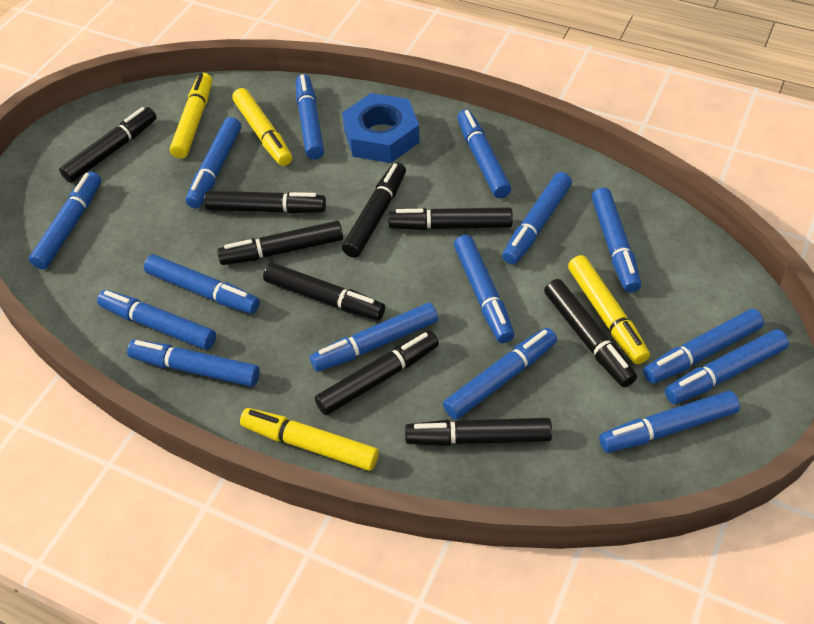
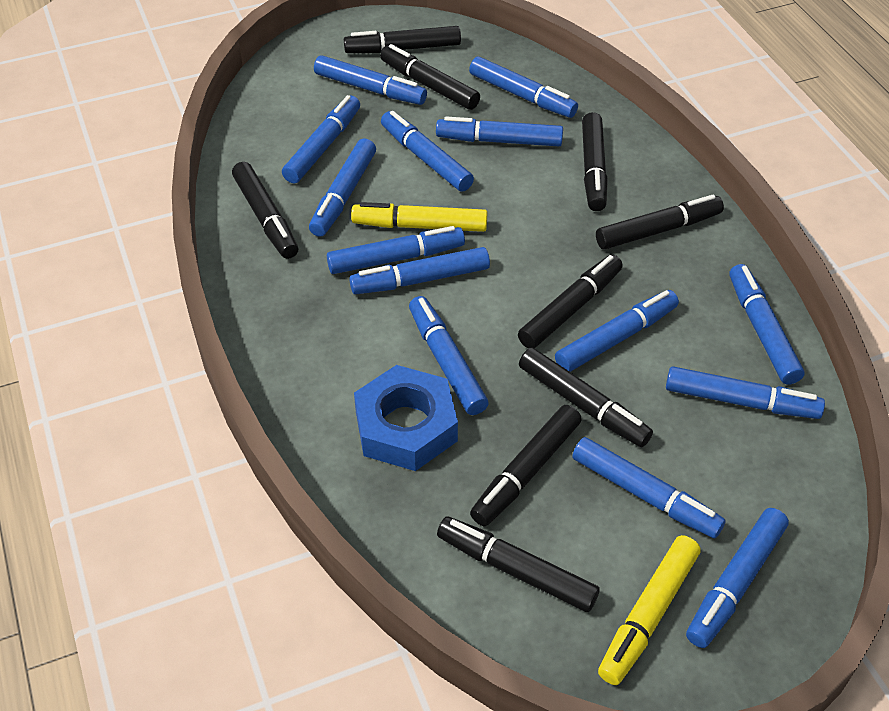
blue marker: [29,172,101,270] [97,290,216,350] [127,340,260,387] [144,254,260,314] [186,117,241,208] [296,74,324,159] [310,303,438,372] [443,328,557,420] [454,235,514,343] [457,109,511,198] [502,172,572,265] [591,188,641,293] [599,391,740,453] [643,309,764,384] [665,329,789,404] = 15 -> [282,95,360,184] [309,138,376,237] [314,55,427,105] [327,226,465,274] [349,247,490,294] [381,111,474,192] [409,296,489,415] [436,116,563,146] [469,57,578,118] [555,290,679,372] [572,437,726,538] [666,366,825,419] [686,508,789,648] [729,264,805,385] = 14
yellow marker: [170,73,212,159] [232,88,292,166] [240,408,379,471] [568,255,650,364] = 4 -> [351,202,487,232] [598,535,701,685] = 2

